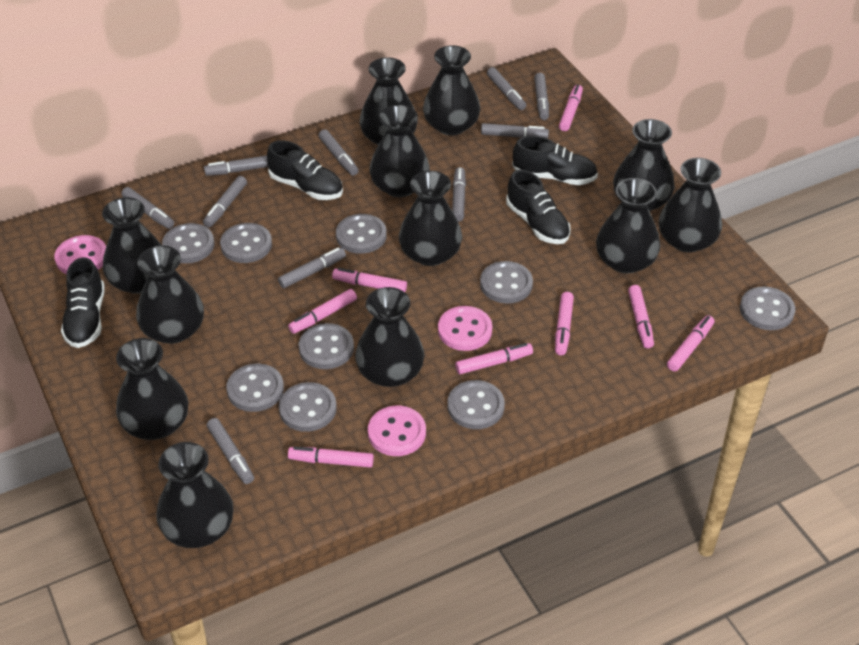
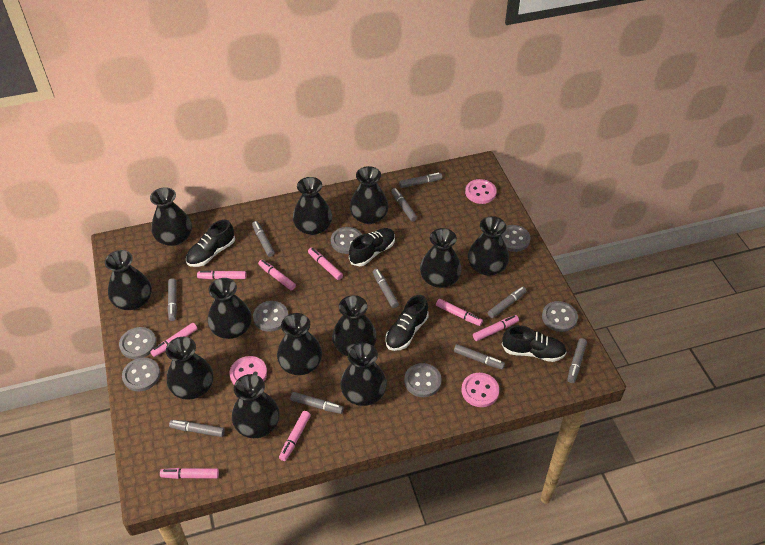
grey button: [162,223,214,264] [220,223,272,263] [226,363,284,412] [279,382,337,432] [298,323,354,369] [336,214,387,254] [447,380,505,429] [480,261,533,304] [740,286,795,330] = 9 -> [119,327,156,359] [122,358,160,391] [253,301,288,332] [331,227,362,254] [404,363,442,397] [501,225,531,252] [542,301,578,332] = 7

